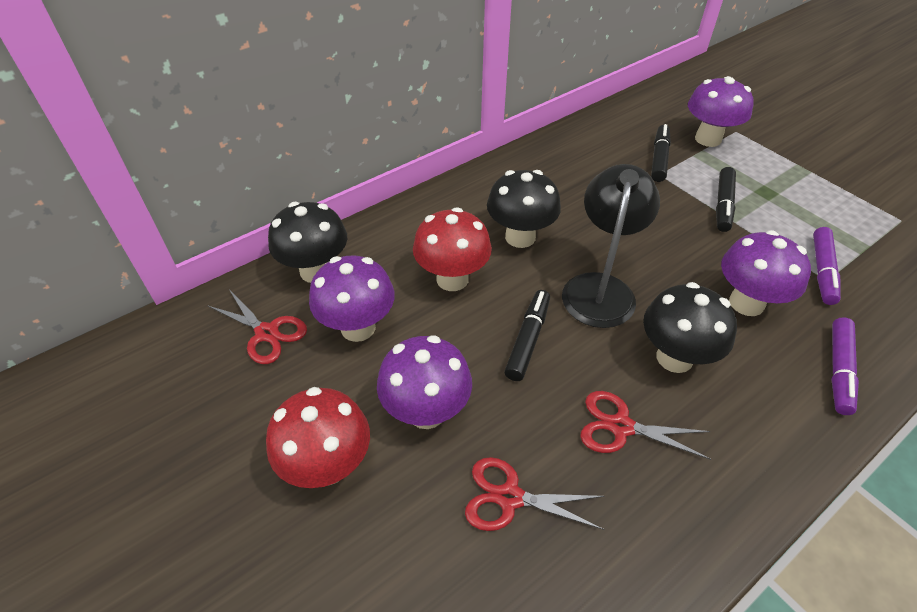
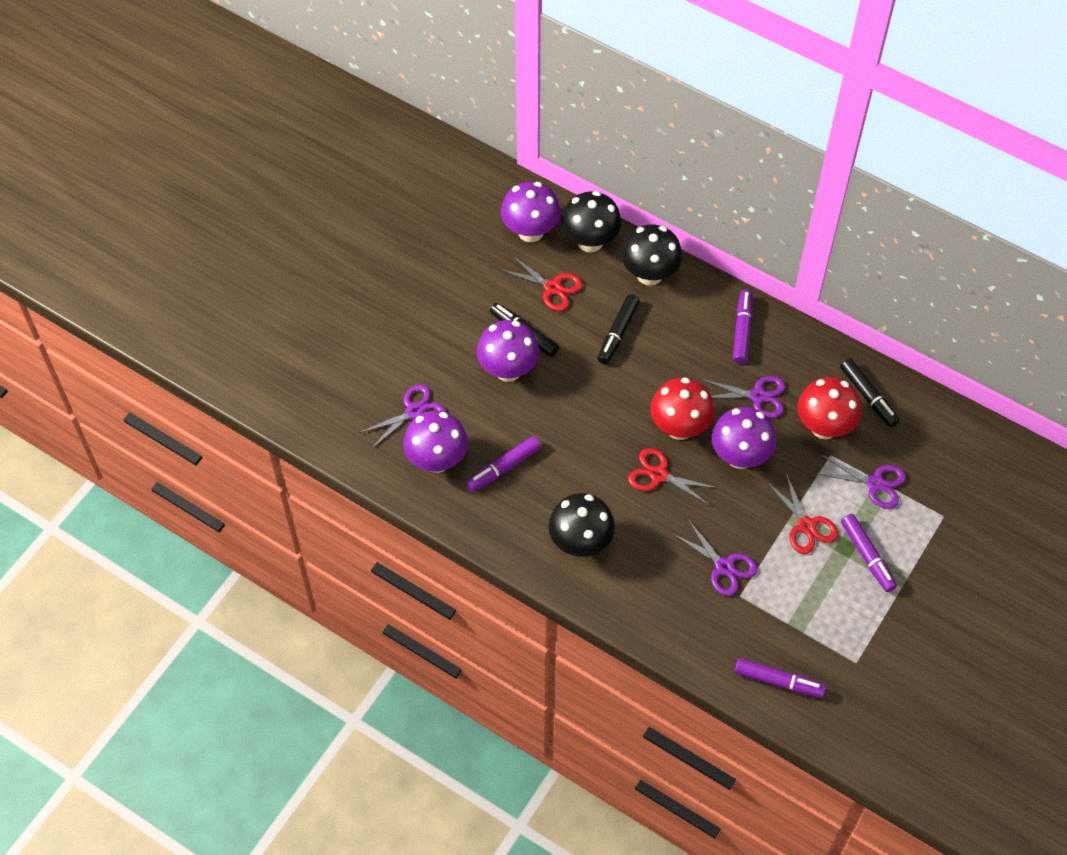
black lamp: [562,164,660,328] = 1 -> none = 0
purple marker: [813,227,841,305] [831,317,859,415] = 2 -> [466,436,541,492] [733,290,752,364] [734,658,826,698] [841,514,897,592] = 4
purple scissors: none = 0 -> [359,385,446,449] [672,519,757,596] [701,376,785,418] [817,455,906,509] = 4

